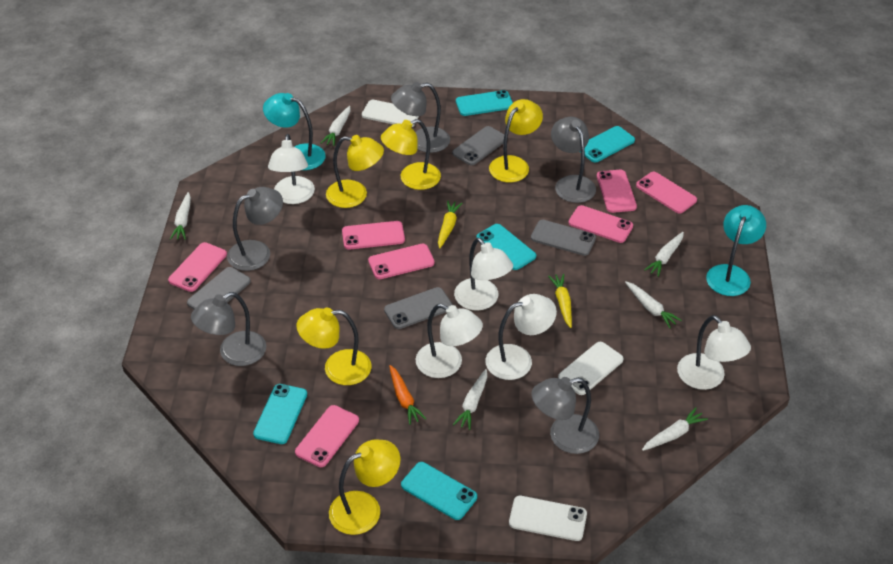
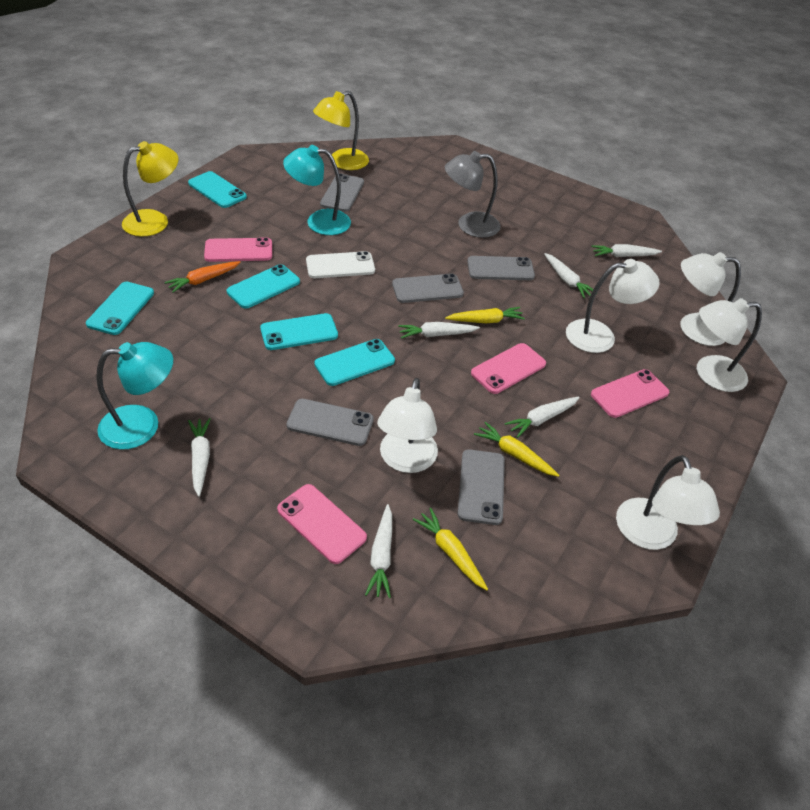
grey lamp: [191,292,266,366] [227,187,283,271] [391,82,450,153] [531,377,599,454] [551,117,596,203] = 5 -> [445,151,501,238] = 1
grey phone: [187,267,251,310] [384,287,453,329] [452,126,504,165] [531,220,596,256] = 4 -> [286,399,374,446] [320,174,364,212] [392,273,464,303] [458,449,505,525] [467,256,535,280] = 5
pink phone: [168,242,227,292] [295,405,359,467] [342,221,405,250] [368,244,435,279] [569,205,633,243] [597,170,637,213] [636,172,697,214] = 7 -> [204,237,272,262] [277,484,367,564] [471,343,546,394] [591,369,669,418] = 4
white phone: [362,100,419,127] [509,496,587,541] [558,342,624,395] = 3 -> [306,251,375,278] = 1
yellow carrot: [438,200,462,249] [548,274,572,328] = 2 -> [412,508,488,590] [445,307,525,323] [474,422,559,477] = 3
yellow lamp: [296,308,372,385] [326,135,384,208] [329,439,400,535] [381,119,441,190] [489,99,543,182] = 5 -> [122,141,178,237] [313,91,369,170] = 2

